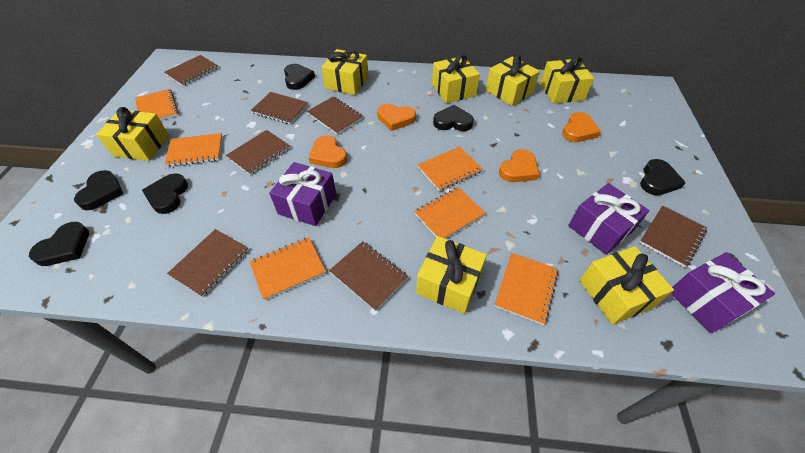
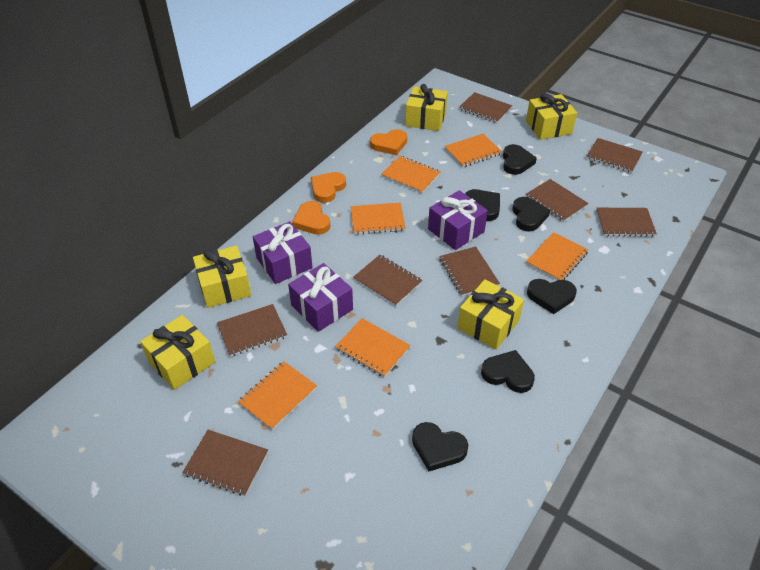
brown notebook: [164,55,218,86] [167,229,249,297] [226,130,290,175] [251,92,308,124] [307,97,363,134] [329,241,408,311] [639,206,707,267] = 7 -> [182,430,268,496] [217,304,287,357] [353,255,422,306] [439,247,500,296] [459,92,512,123] [526,179,589,222] [587,138,643,173] [596,208,657,237] = 8
orange heart: [308,135,347,168] [377,104,416,131] [499,149,540,182] [562,112,601,142] = 4 -> [292,201,330,235] [311,172,346,203] [370,129,407,155] = 3
yellow gift: [96,107,169,161] [322,49,368,95] [416,236,487,314] [432,54,480,103] [486,55,540,106] [540,57,594,104] [579,246,674,325] = 7 -> [140,315,215,390] [193,246,251,308] [405,84,448,131] [457,279,524,350] [526,93,577,140] = 5

